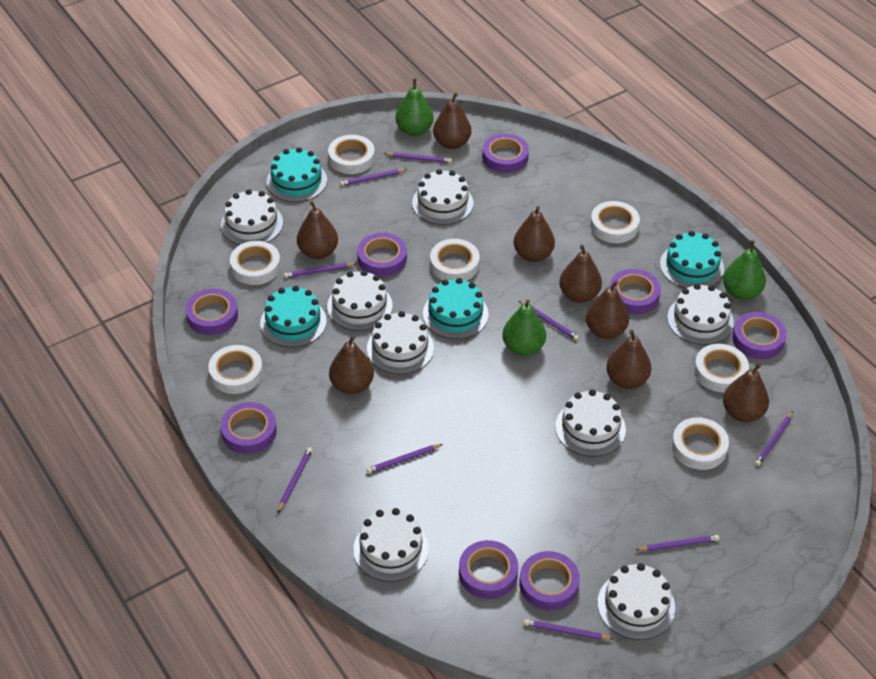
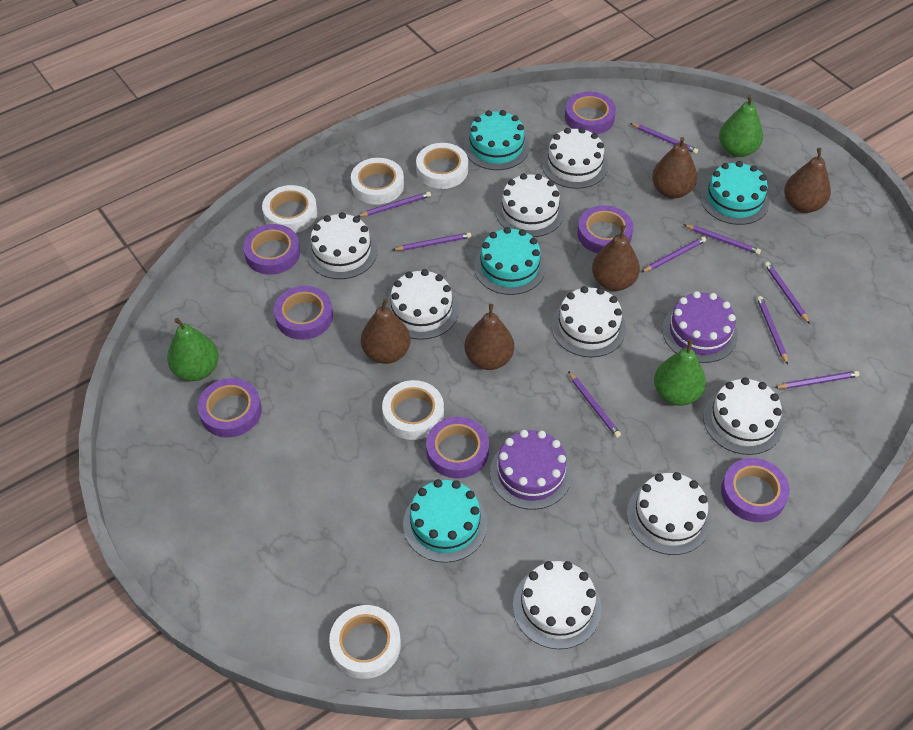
brown pear: [297,201,338,259] [329,335,374,394] [433,93,471,149] [514,206,555,262] [559,245,602,303] [586,281,629,339] [606,330,651,389] [723,363,769,422] = 8 -> [361,298,410,364] [464,304,514,370] [592,225,640,291] [652,137,697,199] [784,148,831,213] = 5
purple cake: none = 0 -> [490,430,572,510] [662,291,738,363] = 2
purple tape: [185,289,238,335] [220,402,277,454] [357,233,407,276] [459,540,518,599] [482,134,529,173] [519,551,580,610] [610,269,661,314] [732,312,787,359] = 8 -> [198,378,262,438] [243,224,300,275] [274,286,333,340] [426,417,489,478] [565,92,616,134] [577,205,633,254] [721,458,790,522] = 7
white tape: [208,345,263,394] [230,241,281,285] [328,135,375,174] [430,239,480,281] [590,201,640,243] [672,417,729,470] [694,344,749,392] = 7 -> [262,185,317,233] [329,605,401,679] [351,158,404,205] [382,380,444,440] [416,143,468,189] = 5

